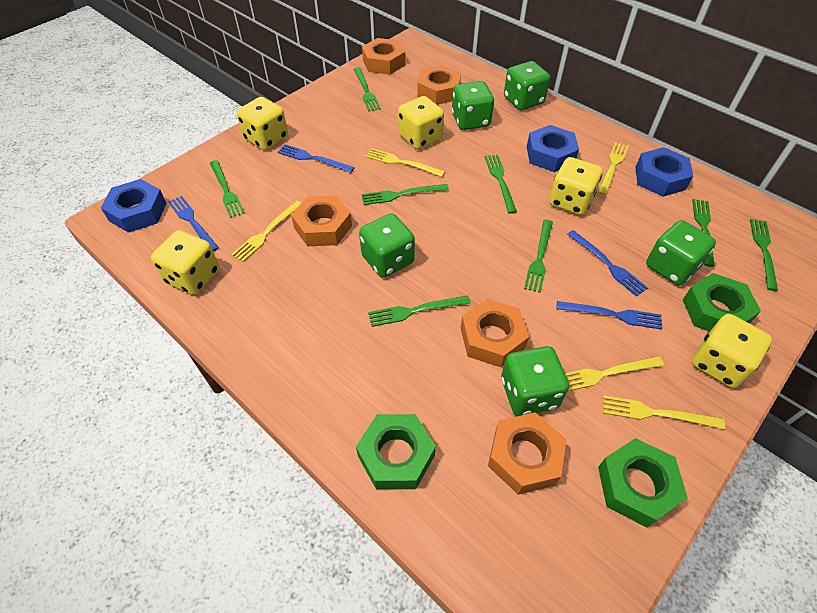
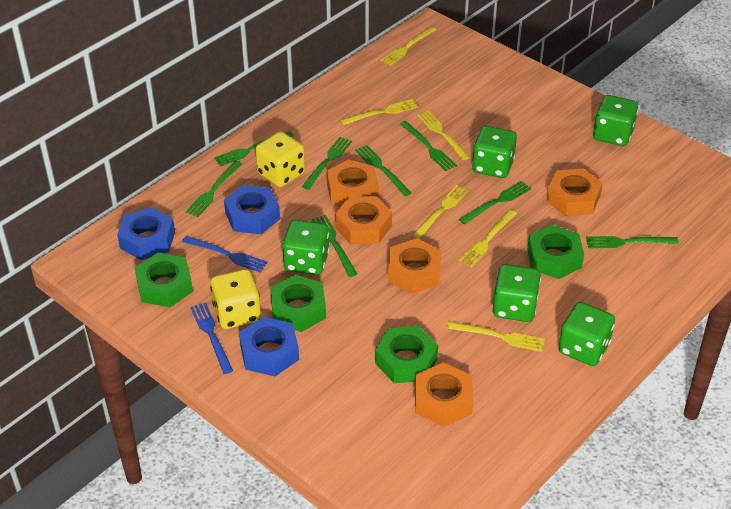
blue fork: [168,196,219,252] [278,144,355,173] [557,301,663,330] [567,230,648,297] = 4 -> [182,236,268,272] [190,302,233,374] = 2
green nut: [356,414,436,490] [598,438,688,528] [683,273,761,332] = 3 -> [135,253,193,307] [270,274,326,332] [375,326,438,383] [527,225,584,279] = 4
yellow dice: [151,230,219,295] [237,97,288,150] [398,96,444,149] [549,157,603,215] [692,314,772,388] = 5 -> [210,269,261,329] [255,132,305,187] = 2
yellow fork: [231,201,301,262] [365,148,445,177] [565,356,664,391] [598,142,628,195] [603,395,725,429] = 5 -> [340,99,419,125] [380,27,436,66] [412,185,469,239] [417,111,470,160] [447,321,545,352] [459,210,517,267] = 6

